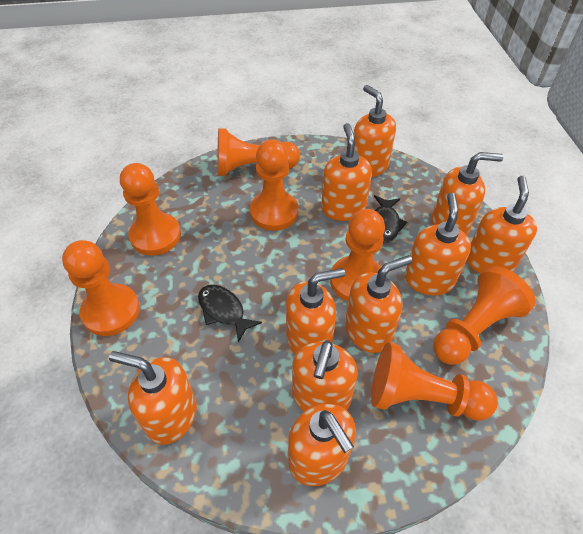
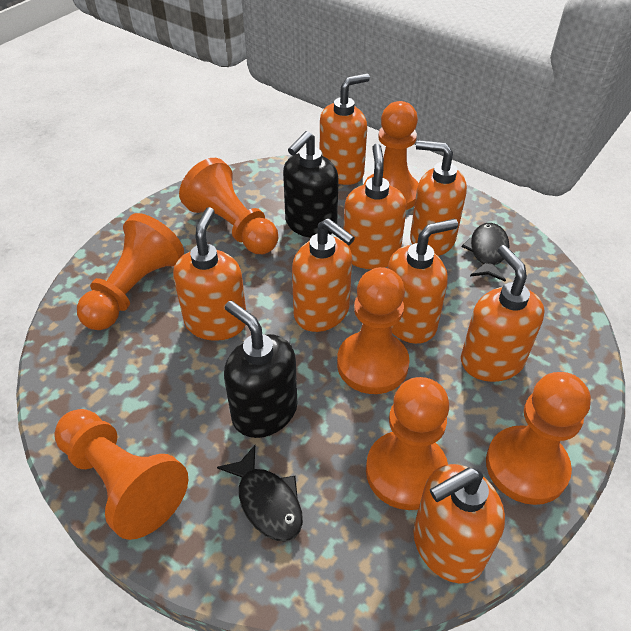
black soap dispenser: none = 0 -> [224,301,297,438] [283,131,339,238] = 2
orange soap dispenser: [109,351,197,445] [286,268,345,355] [288,404,356,486] [292,340,358,412] [321,123,372,221] [345,255,412,353] [354,85,396,177] [405,192,471,296] [432,152,504,235] [467,176,537,274] = 10 -> [173,207,246,341] [292,218,355,332] [320,73,370,185] [344,144,407,269] [388,219,458,344] [410,140,467,256] [413,464,505,584] [461,245,545,382] = 8

